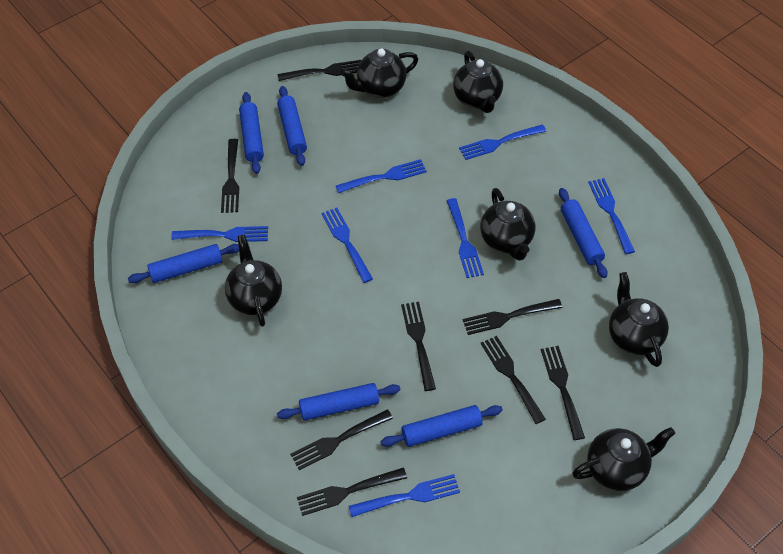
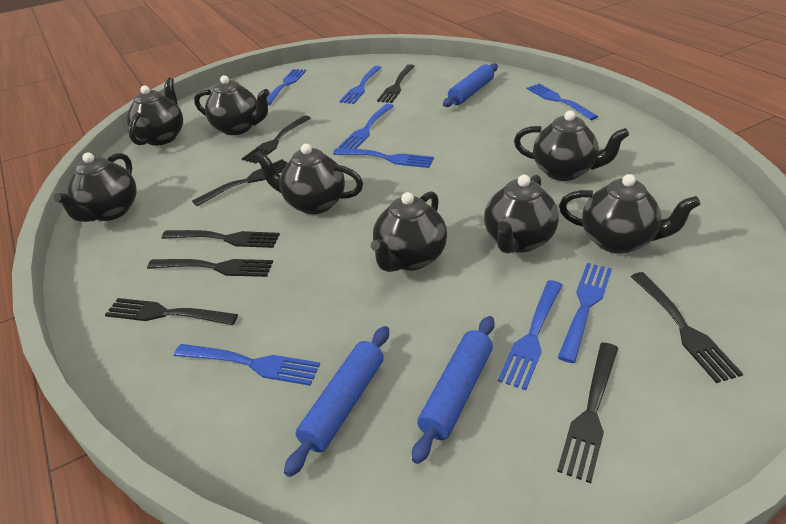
black teapot: [225,234,282,327] [340,49,418,98] [453,50,503,113] [480,188,535,261] [572,427,675,491] [609,272,669,367] = 6 -> [54,152,137,222] [127,77,183,146] [194,75,270,135] [254,144,363,214] [371,191,447,272] [484,175,559,253] [514,110,629,181] [559,174,700,254] = 8
blue fork: [171,226,268,242] [321,208,373,283] [336,159,427,193] [349,474,460,517] [446,198,484,278] [459,124,546,160] [588,178,635,254] = 7 -> [174,344,320,386] [267,69,306,105] [333,148,434,168] [339,66,382,104] [339,104,394,149] [498,280,562,390] [526,84,598,120] [558,263,612,363] = 8
blue rolling pin: [128,244,239,283] [239,92,264,174] [277,86,307,166] [277,383,400,420] [381,405,503,447] [559,188,607,278] = 6 -> [284,326,389,477] [412,316,495,464] [443,63,498,107] = 3

